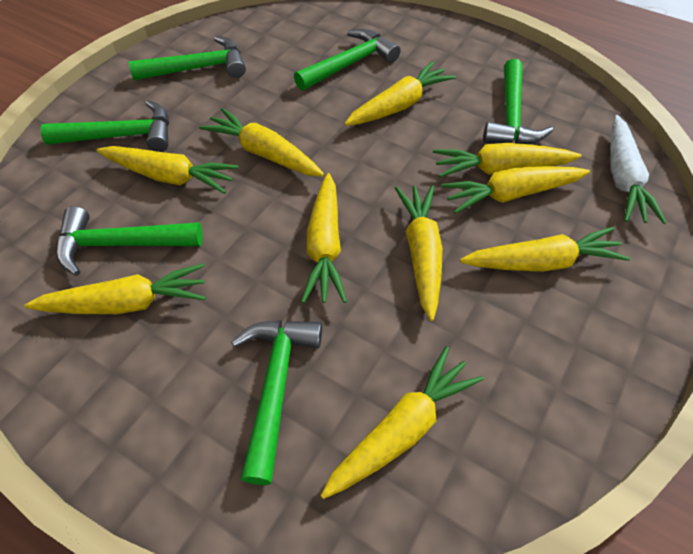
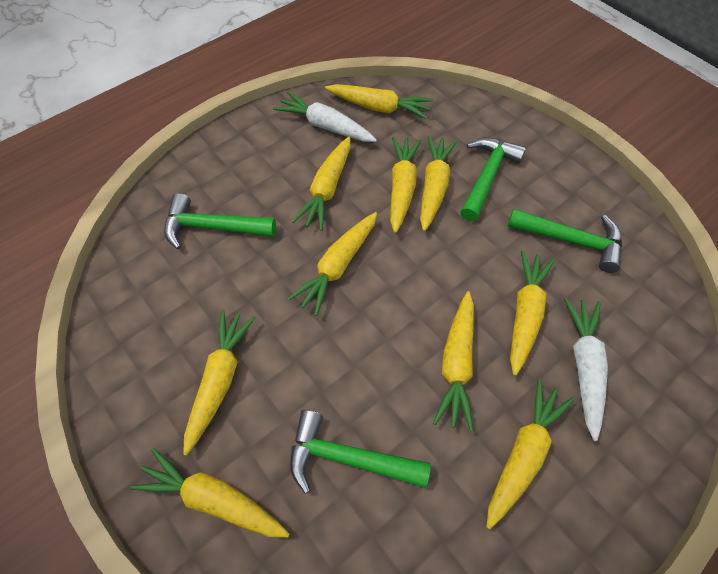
green hammer: [40,100,169,152] [56,206,203,276] [129,36,246,80] [231,321,322,485] [294,29,401,90] [483,59,553,144] = 6 -> [164,193,276,250] [290,410,431,494] [460,138,526,221] [507,209,622,273] = 4
white carrot: [610,115,667,224] = 1 -> [273,92,377,142] [564,298,608,441] = 2

